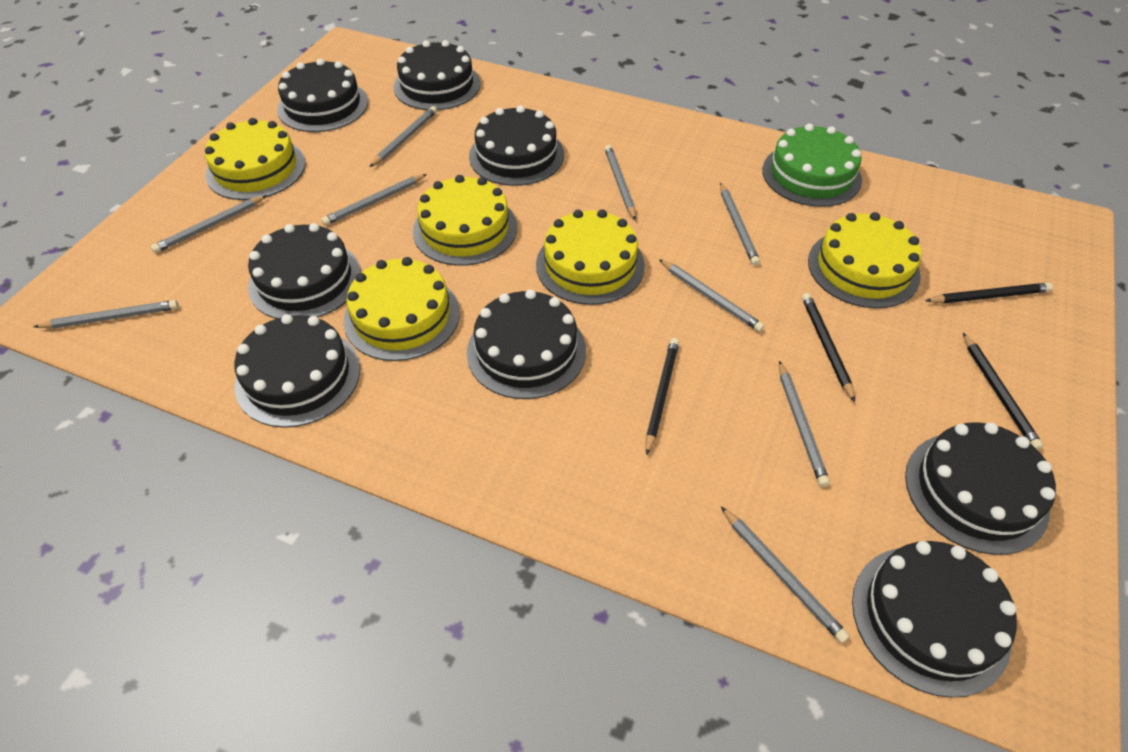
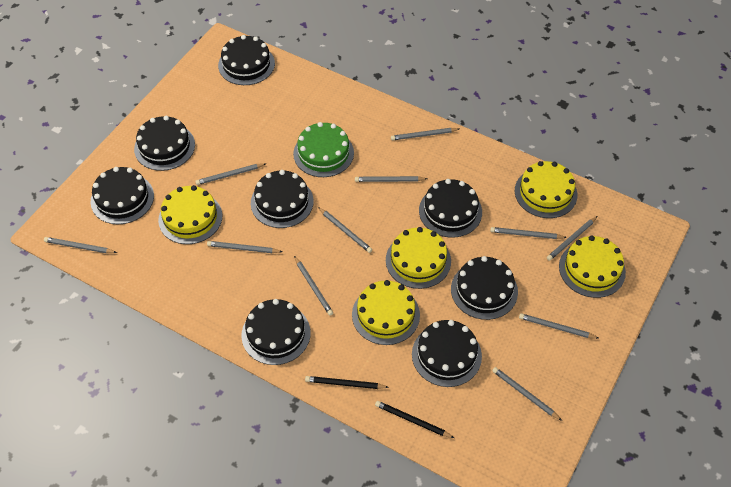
black pencil: [646,338,679,455] [802,293,855,402] [925,283,1053,304] [963,333,1043,450] = 4 -> [305,376,389,389] [375,401,454,438] = 2
grey pencil: [34,300,179,328] [151,195,267,253] [321,174,427,226] [370,106,437,167] [605,145,636,220] [659,259,765,332] [720,183,760,266] [721,507,850,643] [779,361,830,487] = 9 -> [44,237,117,253] [195,163,266,185] [207,241,282,253] [294,256,333,316] [318,207,372,253] [355,176,427,182] [391,128,459,140] [490,227,567,239] [492,367,562,421] [519,313,599,339] [547,216,598,261] = 11

